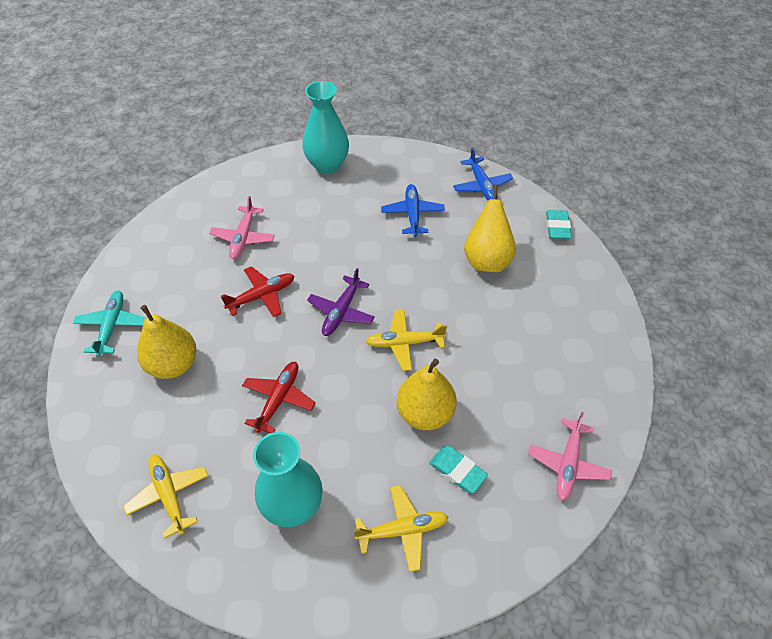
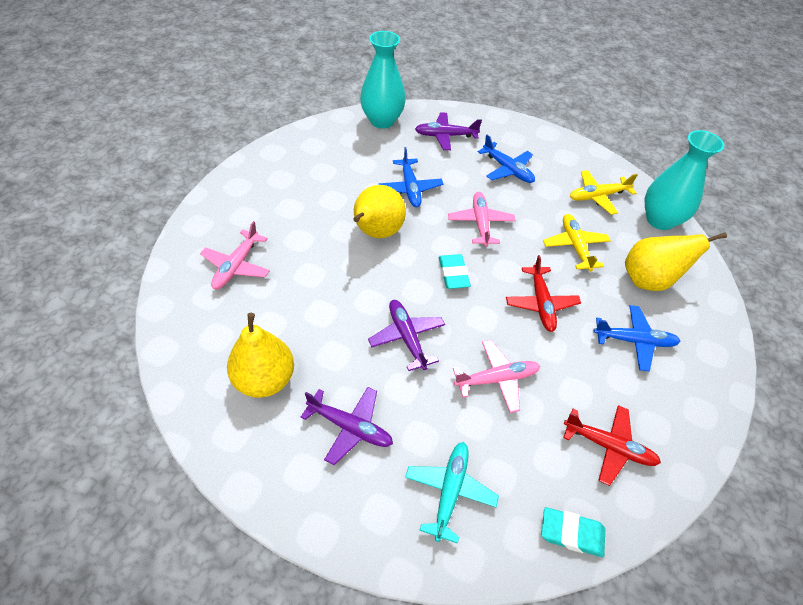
blue plane: [381,184,445,236] [453,147,513,200] = 2 -> [379,147,443,207] [478,135,535,183] [594,305,681,371] = 3
pink plane: [209,196,275,259] [528,412,612,501] = 2 -> [200,221,270,289] [448,192,516,247] [453,340,540,413] = 3
purple plane: [307,268,375,336] = 1 -> [301,387,393,465] [368,300,445,371] [415,112,482,150] = 3
yellow plane: [123,454,208,539] [354,485,449,572] [366,309,447,371] = 3 -> [543,214,611,272] [570,170,638,215] = 2

